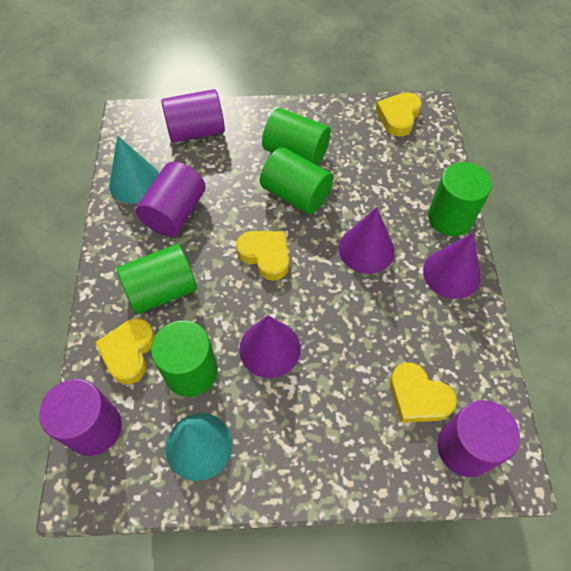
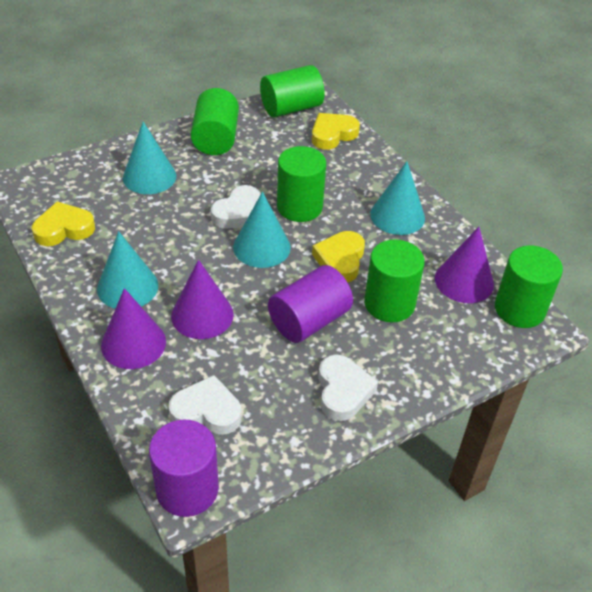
purple cylinder: [39,379,122,456] [136,161,206,237] [161,89,225,143] [437,400,520,477] = 4 -> [149,420,219,517] [268,265,353,343] = 2
turquoise cone: [109,136,159,204] [165,413,232,481] = 2 -> [97,231,158,309] [123,122,176,194] [233,192,291,268] [370,161,425,235] = 4
white heart: none = 0 -> [169,375,242,435] [211,185,261,229] [318,355,378,421] = 3
yellow heart: [95,318,155,384] [236,231,289,281] [376,92,421,137] [390,362,457,423] = 4 -> [32,202,95,246] [312,113,360,150] [312,231,365,282] = 3

